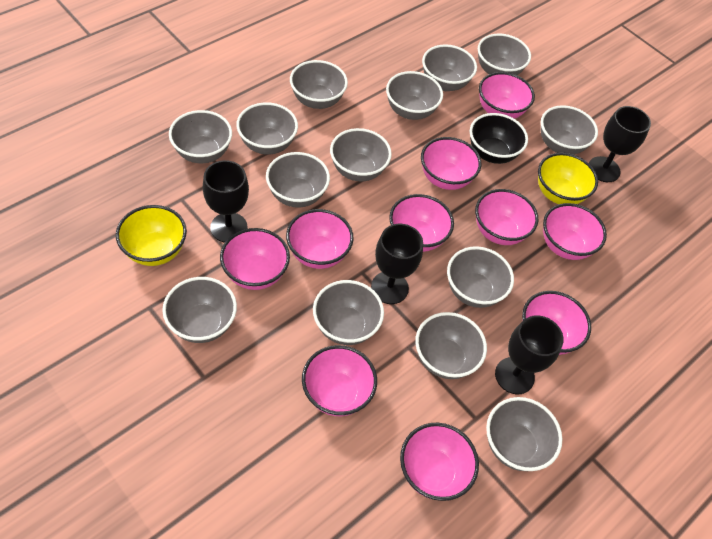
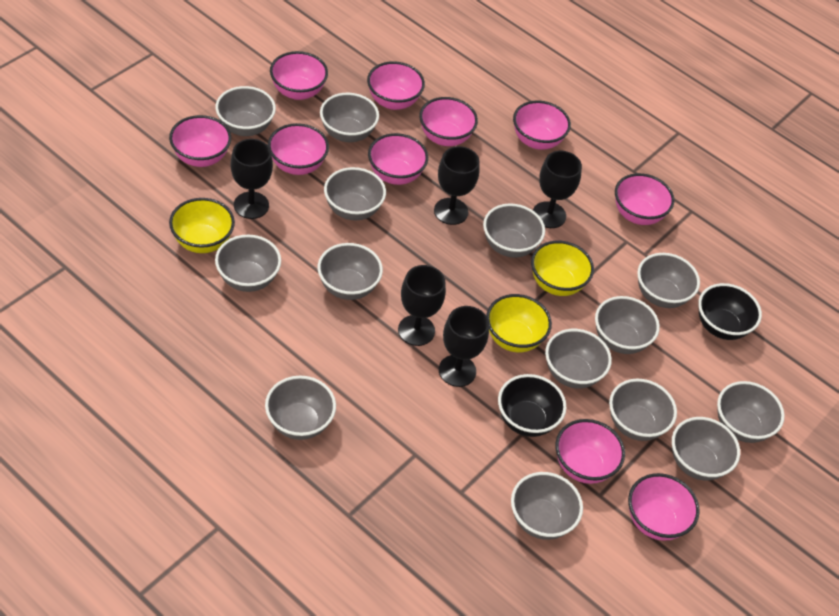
black bowl: [470,113,528,164] = 1 -> [498,374,566,437] [698,283,762,340] = 2
black goblet: [203,160,249,243] [371,224,423,304] [495,315,564,394] [589,106,651,182] = 4 -> [231,139,273,219] [398,265,446,346] [434,146,480,225] [439,306,489,387] [533,151,582,228] = 5
yellow bowl: [116,205,187,266] [538,153,598,204] = 2 -> [169,198,235,253] [486,294,552,352] [531,241,594,296] = 3

